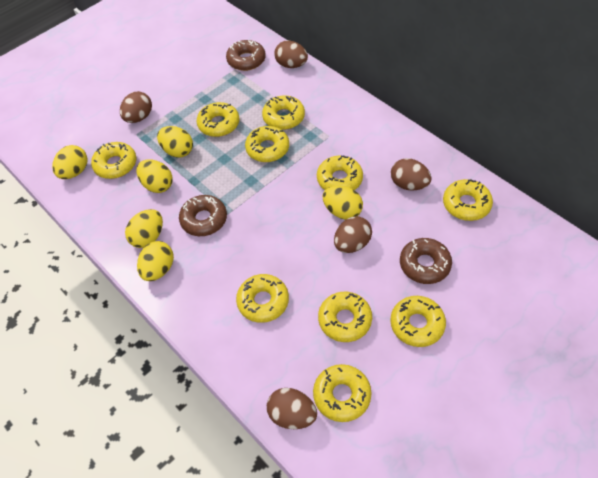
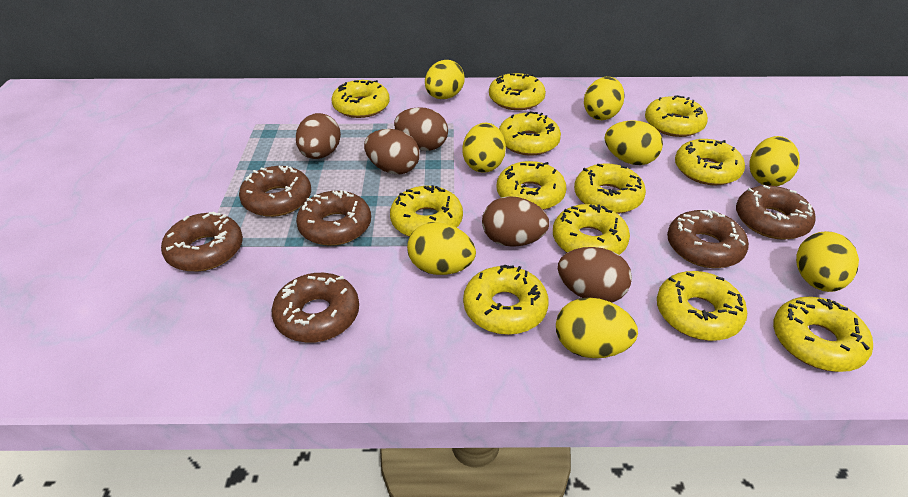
brown donut: [179,195,227,236] [226,40,266,71] [400,238,452,284] = 3 -> [161,212,243,271] [239,166,311,217] [271,273,359,343] [296,190,371,246] [667,210,749,268] [736,185,816,240] = 6
yellow donut: [91,142,137,179] [197,102,240,137] [236,274,289,323] [245,126,289,162] [262,95,305,130] [313,364,371,422] [317,155,363,190] [318,292,372,342] [390,296,446,347] [443,179,493,221] = 10 -> [332,80,390,118] [390,185,463,237] [463,264,549,335] [489,73,546,110] [497,161,566,210] [499,111,561,155] [553,204,630,255] [574,163,646,214] [645,95,708,137] [657,271,747,341] [675,139,745,185] [773,297,873,372] = 12
yellow egg: [52,145,88,179] [125,209,163,248] [136,160,173,193] [137,241,174,281] [157,126,193,158] [323,186,363,220] = 6 -> [407,222,476,275] [425,60,465,99] [462,123,506,173] [556,297,638,358] [584,77,625,120] [605,120,663,165] [749,136,800,186] [796,231,859,292] = 8

